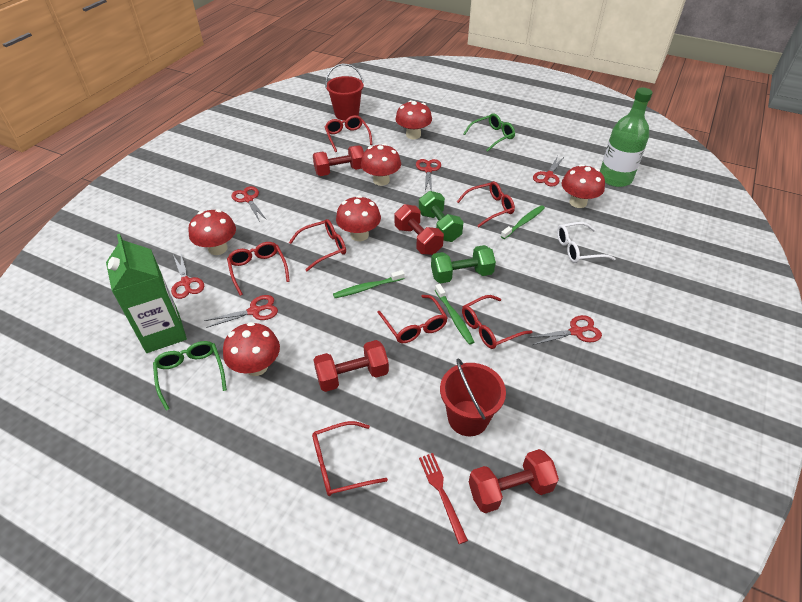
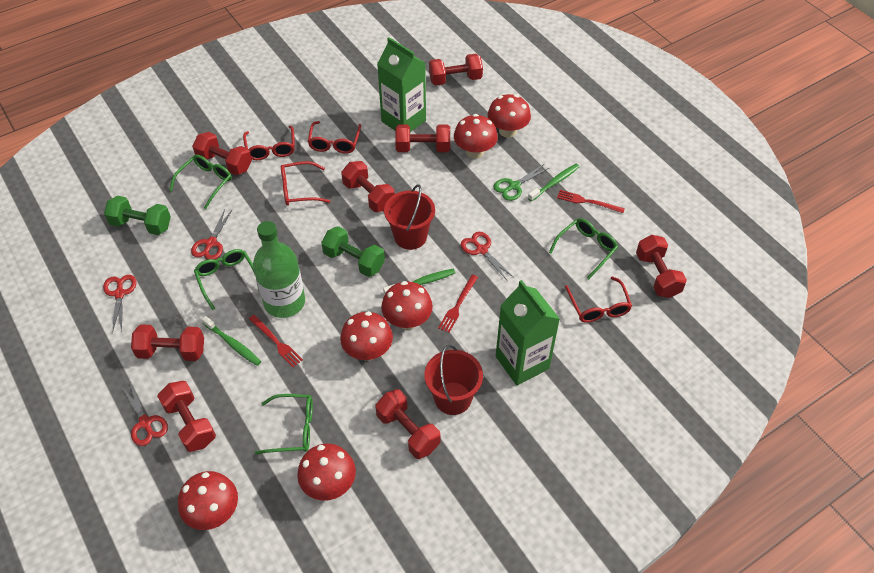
green carton: [106,234,187,353] = 1 -> [377,37,426,132] [496,280,560,386] = 2
green glasses: [153,341,227,411] [463,113,515,152] = 2 -> [169,154,232,209] [194,249,259,310] [255,394,313,454] [549,218,618,279] = 4
green scissors: none = 0 -> [493,164,549,201] = 1
red dumbbell: [313,145,364,176] [313,340,389,392] [395,204,444,255] [469,449,559,513] = 4 -> [131,324,204,361] [157,381,216,452] [192,132,252,175] [341,161,395,212] [375,389,440,459] [395,124,450,152] [429,54,483,85] [636,235,687,298] = 8
red fork: [419,453,468,544] = 1 -> [249,315,303,367] [438,275,478,333] [557,190,625,213] = 3
red glasses: [227,242,290,296] [289,219,346,271] [312,421,388,496] [325,115,372,152] [377,295,448,343] [457,181,515,227] [462,295,532,349] = 7 -> [243,126,295,160] [281,161,330,205] [308,121,361,154] [565,276,632,323] = 4
red scissors: [171,254,204,299] [204,295,278,328] [231,186,267,222] [416,159,441,191] [529,315,602,345] [533,156,564,187] = 6 -> [103,275,137,333] [122,382,168,446] [191,209,232,259] [461,232,514,280] = 4
white glasses: [557,222,616,263] = 1 -> none = 0

